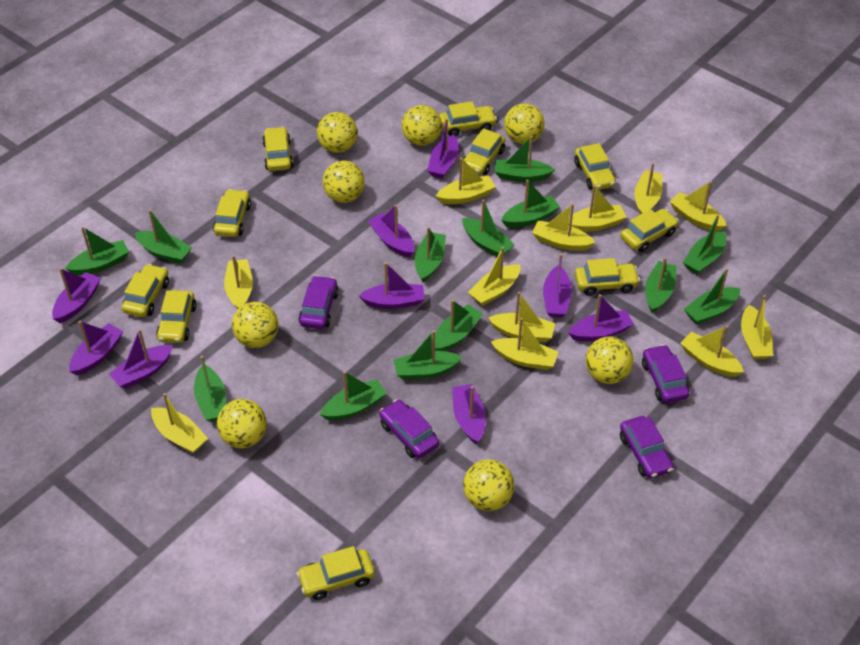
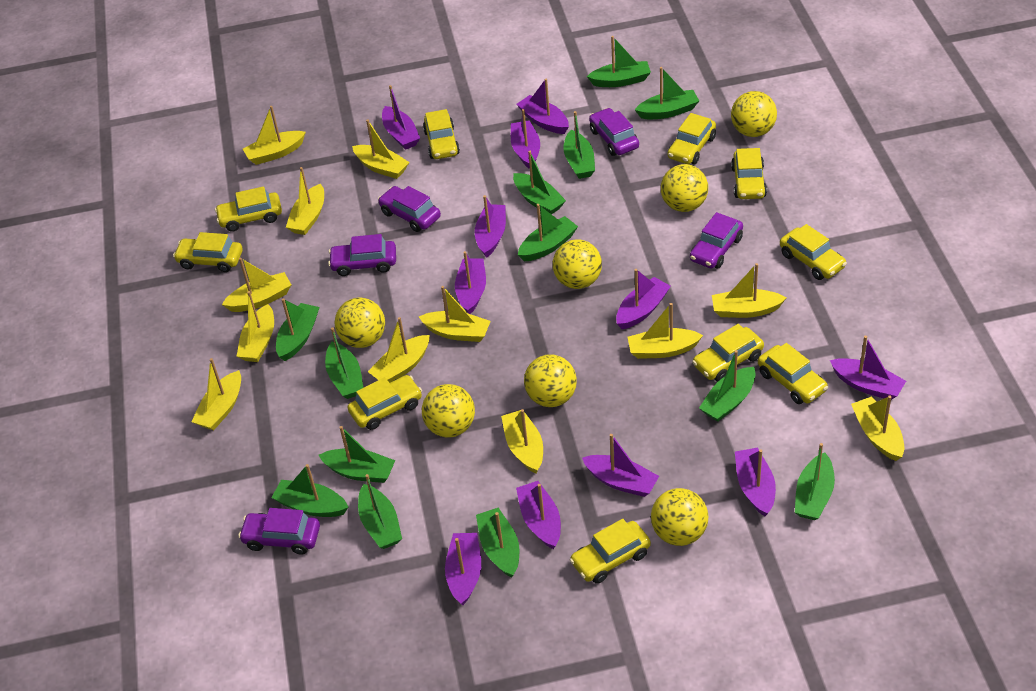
purple boat: [52,268,101,323] [69,321,123,375] [109,329,173,389] [359,262,425,309] [368,205,414,257] [428,118,459,179] [452,384,486,444] [543,254,572,317] [568,294,634,341] = 9 -> [382,85,420,150] [445,533,481,605] [455,251,486,314] [475,195,506,258] [511,109,540,169] [516,481,561,549] [517,79,569,134] [582,434,659,497] [616,269,671,329] [735,447,776,516] [830,336,906,400] = 11
purple car: [299,275,339,329] [379,399,439,458] [620,416,674,478] [642,344,689,403] = 4 -> [238,508,320,555] [328,234,396,276] [378,186,441,232] [589,108,639,156] [690,212,743,269] = 5
yellow ball: [217,399,267,448] [232,302,279,348] [317,112,357,153] [323,160,365,203] [402,105,442,146] [463,459,515,511] [504,103,544,144] [585,336,633,384] = 8 -> [335,298,385,348] [422,384,475,437] [524,354,577,407] [553,239,602,289] [651,488,708,546] [661,164,708,212] [731,91,777,137] = 7

